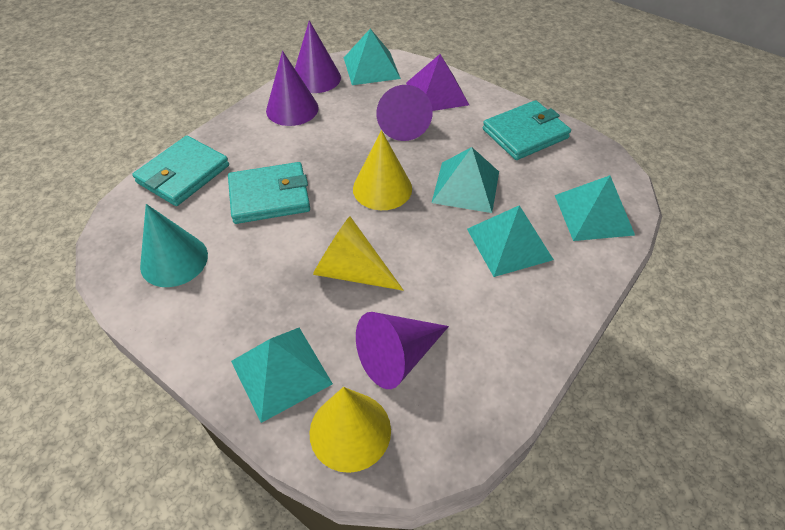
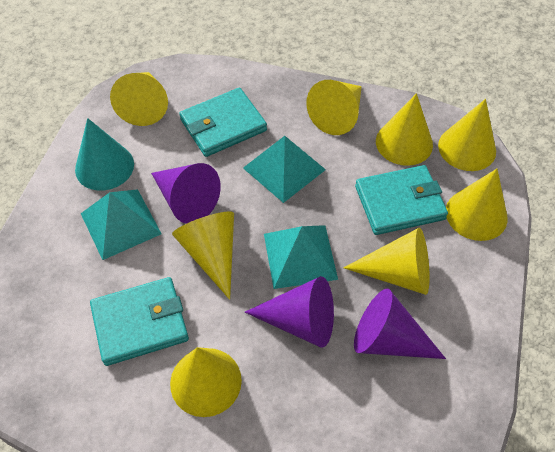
purple cone: [266,51,319,126] [295,20,341,93] [356,312,449,389] [376,85,433,141] = 4 -> [151,163,221,224] [245,276,334,348] [354,289,446,359] = 3
purple pyramid: [406,54,469,111] = 1 -> none = 0
turquoise pyramid: [231,328,333,423] [344,29,401,85] [431,147,499,213] [467,205,554,277] [555,175,635,241] = 5 -> [81,189,162,260] [243,136,326,203] [264,225,338,289] = 3
yellow cone: [309,387,391,473] [313,216,403,291] [353,130,412,210] = 3 -> [110,72,168,126] [170,347,242,417] [172,212,234,300] [306,80,362,135] [343,228,430,295] [376,93,433,166] [438,99,496,171] [446,169,508,241] = 8

